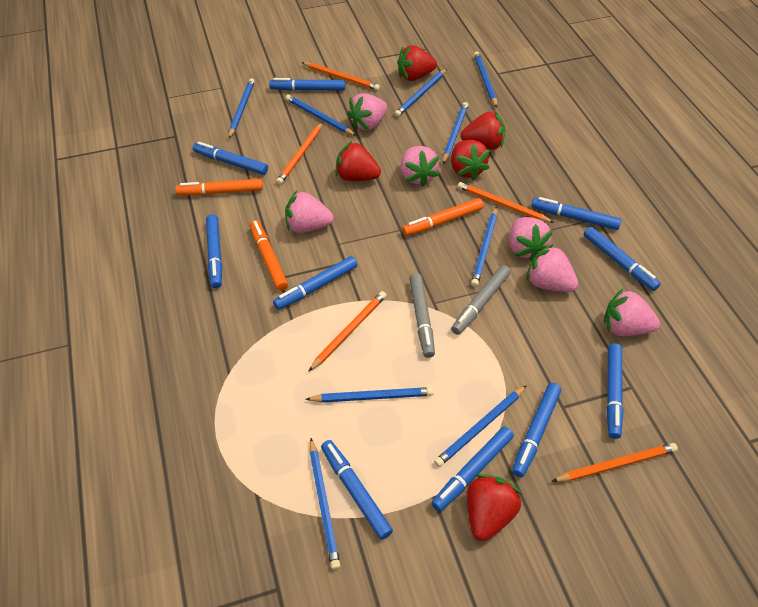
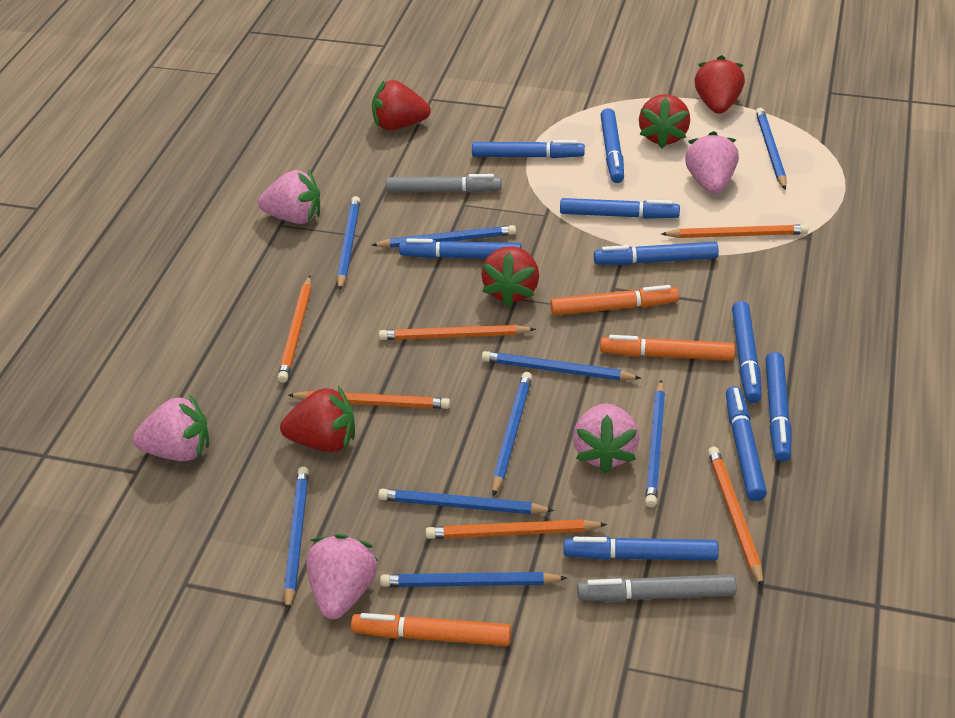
blue marker: [193,142,268,175] [206,214,222,288] [269,78,345,91] [273,256,358,310] [321,440,393,540] [431,426,514,512] [512,383,561,477] [531,197,621,230] [584,227,660,291] [606,343,624,439] = 10 -> [399,238,521,259] [472,140,585,158] [560,198,680,219] [563,536,719,561] [594,242,719,265] [600,108,624,183] [726,386,767,501] [732,301,762,403] [766,352,792,462] = 9
orange pencil: [276,122,323,185] [301,62,380,91] [308,291,386,372] [458,182,554,223] [552,443,678,482] = 5 -> [278,275,311,383] [288,391,450,409] [379,325,536,340] [426,519,607,539] [662,224,808,238] [708,447,763,588] = 6
pink strawberry: [285,191,334,233] [347,93,387,130] [401,146,439,187] [509,217,553,261] [526,244,578,292] [604,289,660,336] = 6 -> [133,394,209,461] [258,170,320,224] [306,534,378,619] [573,403,639,473] [685,131,739,194] = 5

